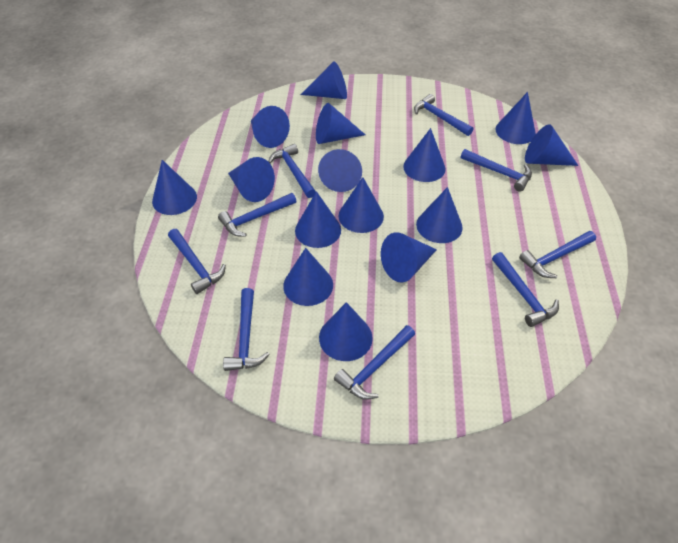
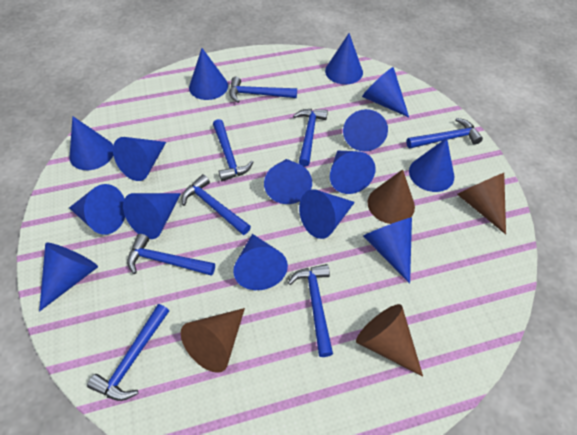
blue hammer: [168,229,226,294] [218,193,296,237] [223,288,270,371] [268,144,316,198] [334,325,415,400] [414,94,473,136] [461,149,532,192] [492,252,559,327] [519,231,596,278] = 9 -> [87,304,169,401] [127,234,215,276] [182,174,251,235] [213,119,253,181] [230,77,297,103] [288,264,333,357] [293,109,328,167] [406,118,483,148] = 8
brown cone: none = 0 -> [181,308,245,373] [356,304,423,377] [368,169,415,224] [457,173,506,234] = 4

